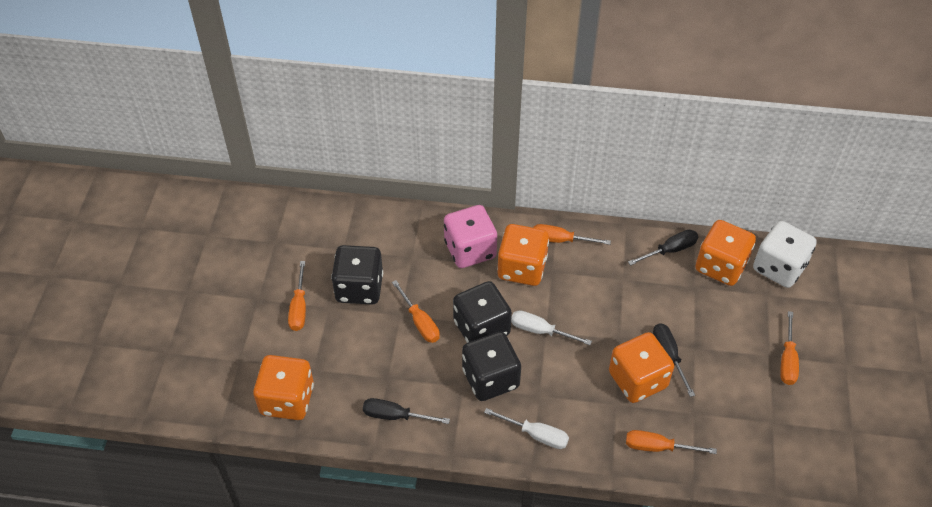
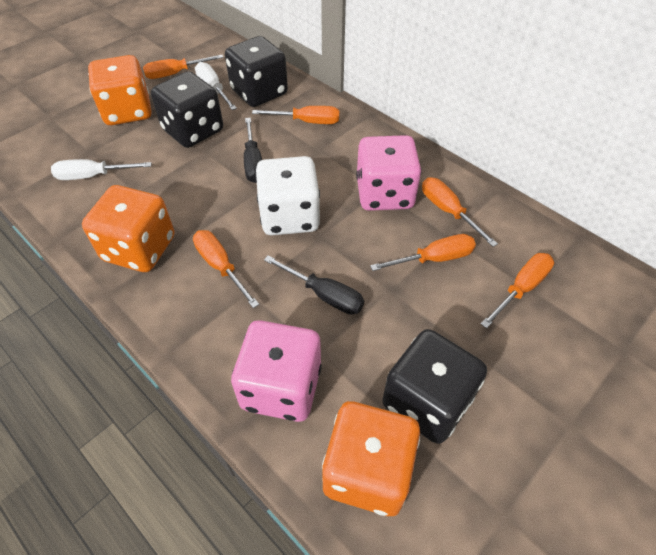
black screwdriver: [363,398,450,424] [628,230,698,266] [653,323,695,397] = 3 -> [244,118,262,183] [264,256,364,315] = 2
orange dice: [253,355,314,420] [497,224,549,286] [609,332,674,403] [695,220,756,286] = 4 -> [82,185,174,272] [88,55,151,125] [322,401,420,516] = 3
orange screwdriver: [288,261,306,331] [392,280,440,343] [533,224,611,245] [626,430,717,454] [780,311,799,385] = 5 -> [143,55,224,79] [193,230,259,308] [252,106,339,124] [370,234,476,271] [422,177,498,247] [481,253,554,328] = 6
pink dice: [444,205,497,268] = 1 -> [231,320,322,422] [356,135,421,211] = 2

